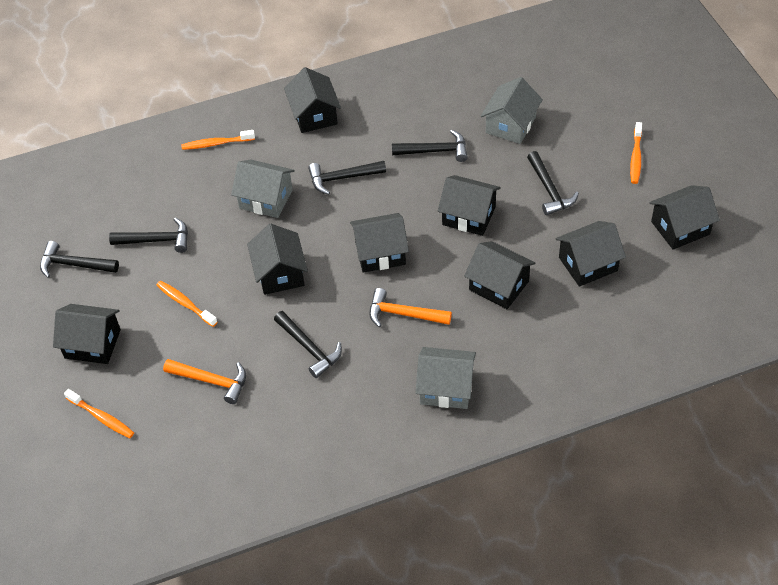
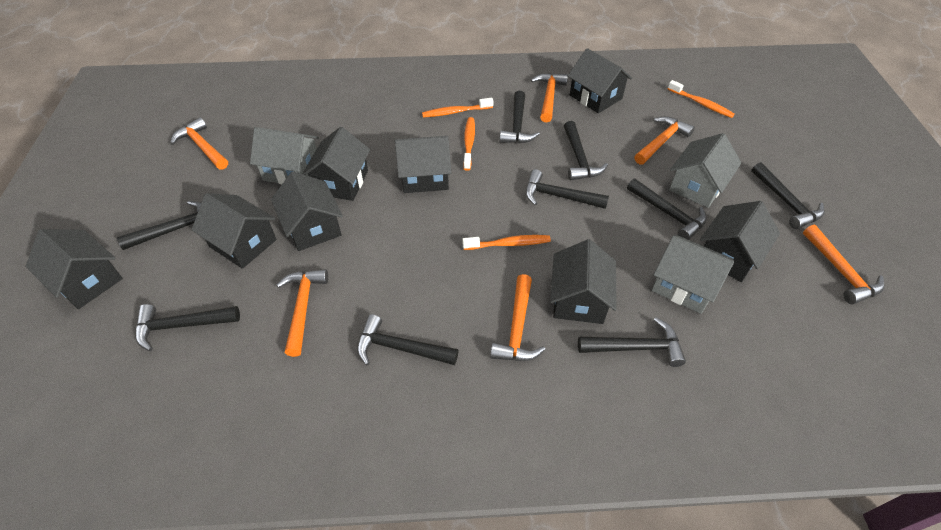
black hammer: [40,241,119,278] [109,218,188,253] [274,311,342,378] [308,161,386,195] [392,129,468,162] [527,151,579,215] = 6 -> [117,201,201,250] [135,304,240,351] [357,314,459,365] [499,91,540,143] [525,169,609,209] [564,121,608,180] [578,318,686,367] [627,179,707,240] [751,162,825,229] = 9
orange hammer: [163,359,246,404] [369,288,452,328] = 2 -> [170,117,228,170] [276,269,328,357] [490,274,546,361] [531,73,568,123] [634,116,695,165] [803,225,885,304] = 6

